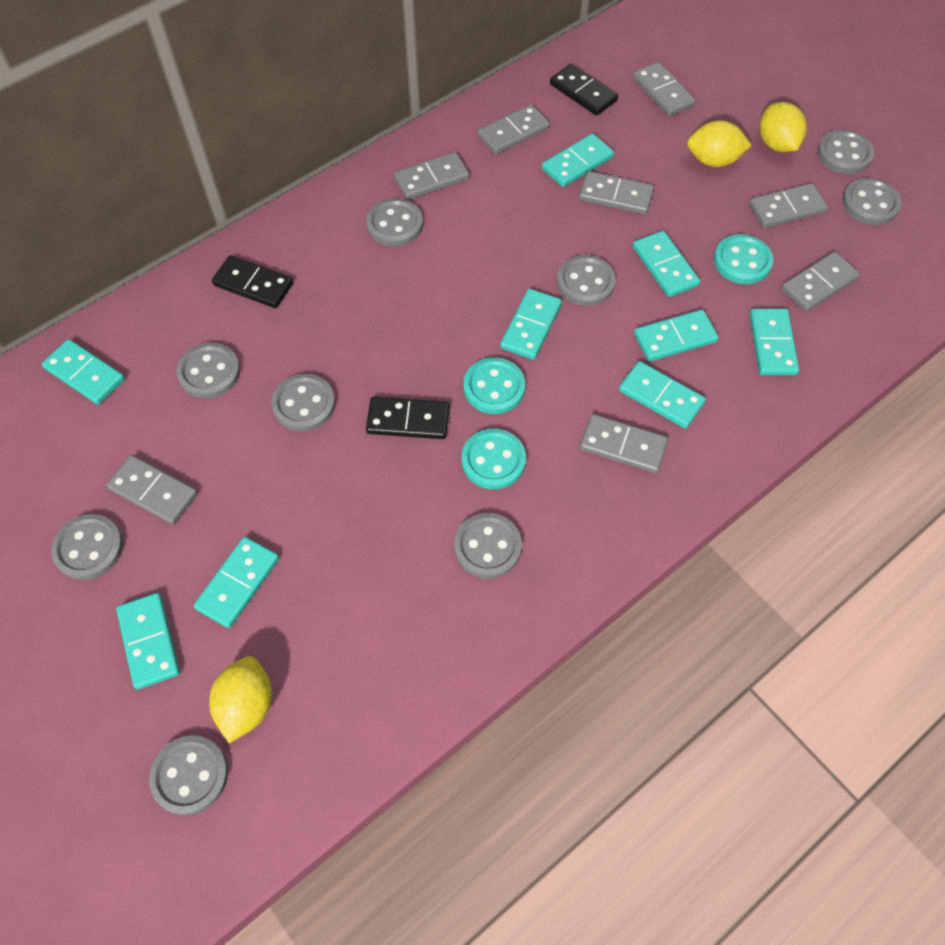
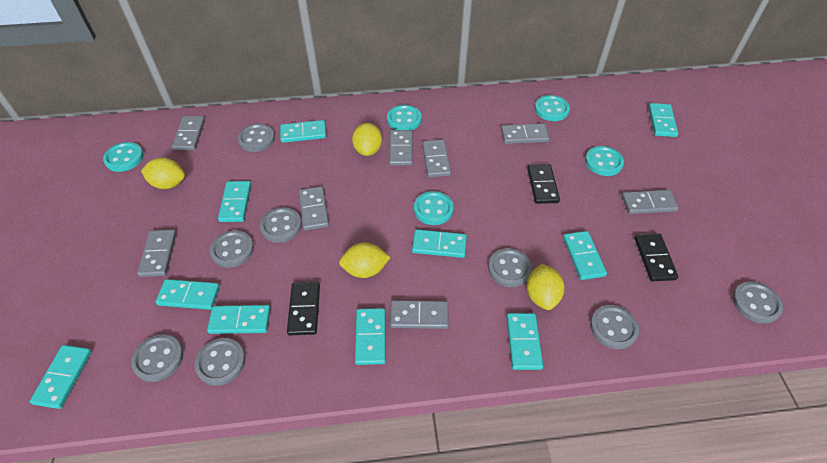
grey button: [51,514,123,580] [149,735,228,815] [176,343,240,399] [271,374,335,432] [366,198,423,246] [454,513,522,579] [557,255,616,306] [817,130,874,174] [842,178,902,225] = 9 -> [131,334,183,382] [195,338,245,386] [210,230,254,268] [238,124,275,152] [260,207,302,243] [488,248,532,287] [590,305,639,349] [732,282,783,324] = 8
turquoise button: [462,429,526,489] [464,358,525,414] [714,234,774,284] = 3 -> [103,142,144,172] [387,105,422,130] [414,191,454,225] [535,95,570,121] [585,146,624,176] = 5
turquoise domino: [42,339,125,405] [116,593,180,689] [194,537,279,628] [500,289,562,360] [542,133,614,187] [619,361,706,429] [633,231,700,297] [634,309,719,362] [750,308,799,375] = 9 -> [30,345,92,409] [156,279,220,310] [207,305,271,334] [218,181,251,222] [280,120,326,143] [355,308,386,365] [412,229,467,258] [507,313,543,370] [563,231,607,280] [648,103,678,137] = 10
yellow lemon: [209,656,272,743] [687,120,752,167] [760,102,807,152] = 3 -> [141,157,185,189] [339,242,391,278] [352,123,382,156] [527,264,564,310] = 4

